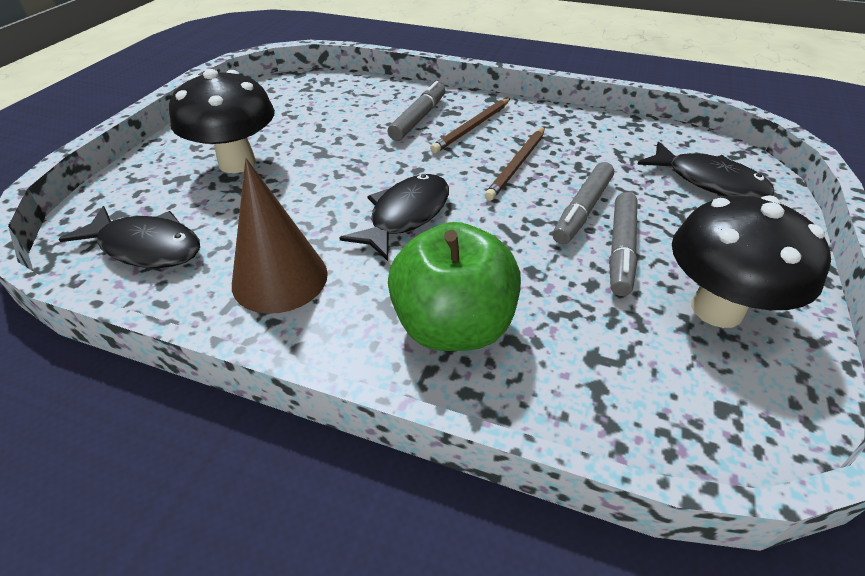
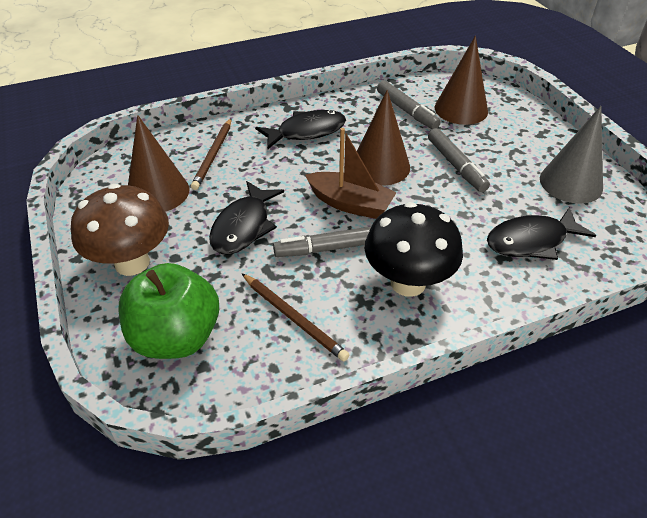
black mushroom: [169,69,275,173] [672,196,831,328] = 2 -> [365,202,463,297] = 1
brown boat: none = 0 -> [305,128,397,219] = 1
brown cone: [232,158,328,314] = 1 -> [128,115,189,212] [357,90,410,185] [435,36,488,125] = 3
brown mushroom: none = 0 -> [71,184,169,276] = 1
grey cone: none = 0 -> [540,106,603,204] = 1

